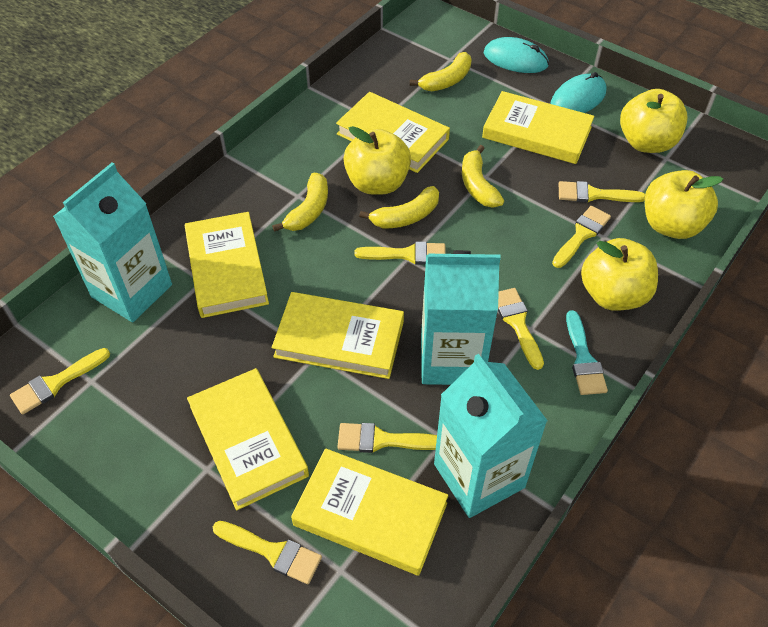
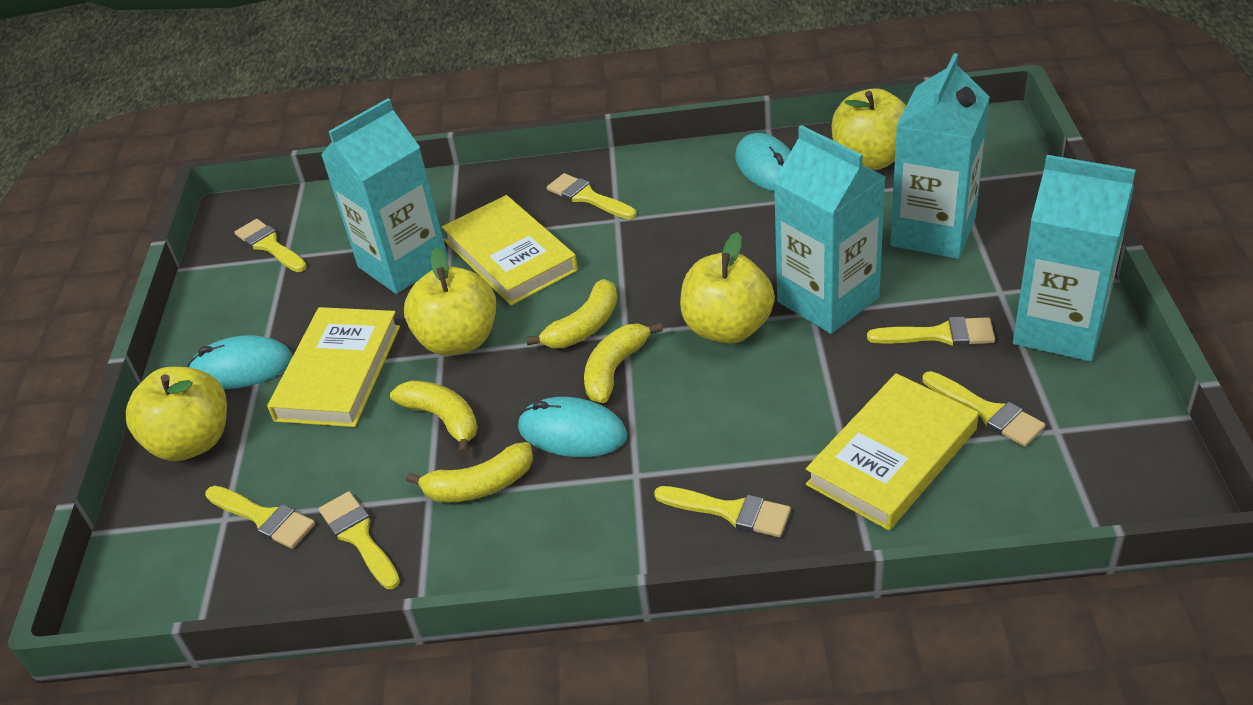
turquoise brush: [566,310,608,395] = 1 -> none = 0
turquoise carton: [53,163,172,322] [421,250,501,385] [434,354,548,518] = 3 -> [321,98,449,294] [774,125,886,334] [890,53,990,259] [1013,155,1136,362] = 4
turquoise mouse: [484,37,549,73] [551,72,607,113] = 2 -> [188,335,293,389] [518,397,628,457] [735,133,791,191] = 3
yellow book: [185,212,269,318] [187,368,309,510] [272,292,404,379] [291,448,449,575] [336,92,450,173] [482,91,594,164] = 6 -> [267,307,400,427] [442,195,578,306] [806,373,979,530] = 3

